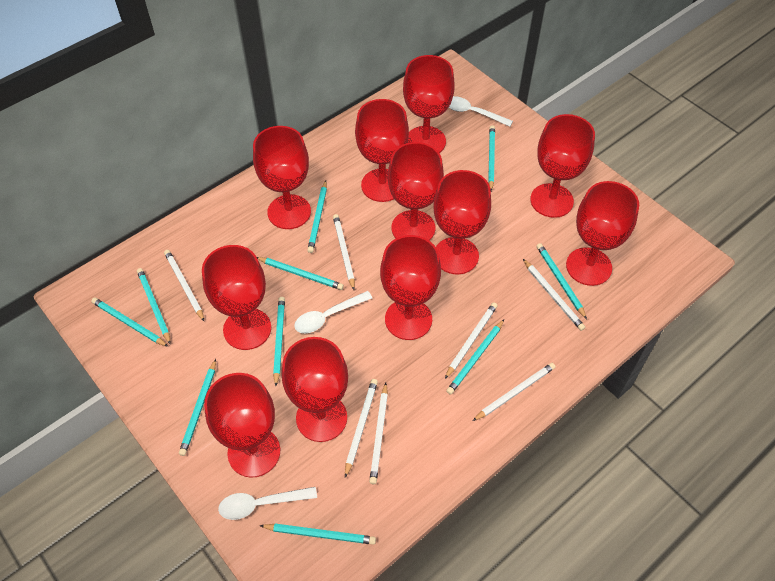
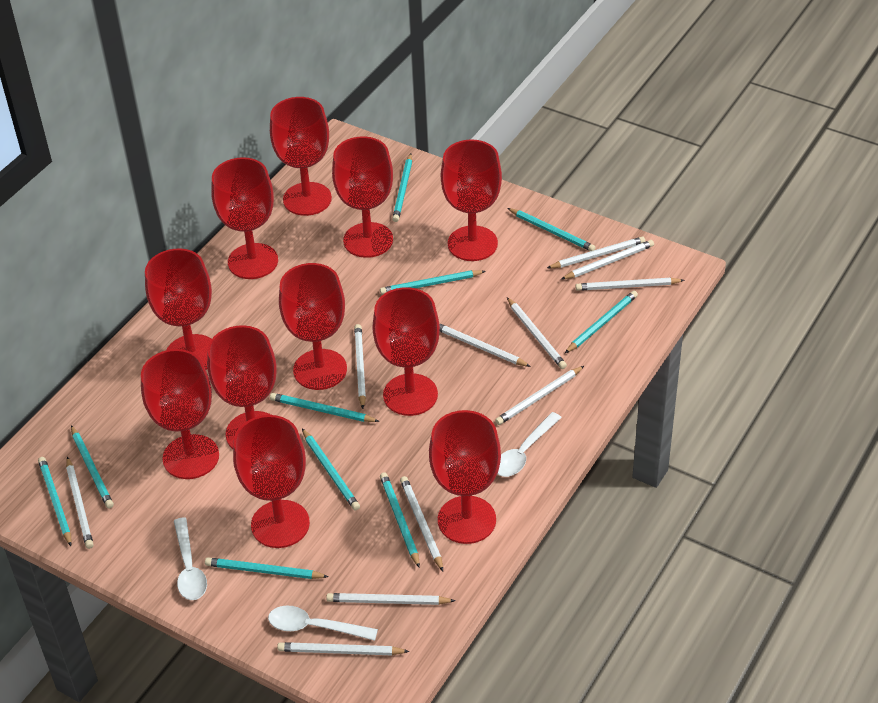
white pencil: [164,250,204,321] [333,214,355,290] [345,379,378,478] [369,383,388,484] [445,302,498,379] [473,363,556,421] [523,259,585,331] = 7 -> [66,457,94,549] [277,642,410,655] [326,593,455,605] [354,324,366,409] [400,476,443,571] [439,323,531,367] [495,366,584,425] [507,297,567,369] [547,236,645,268] [562,240,654,279] [575,278,685,291] = 11

